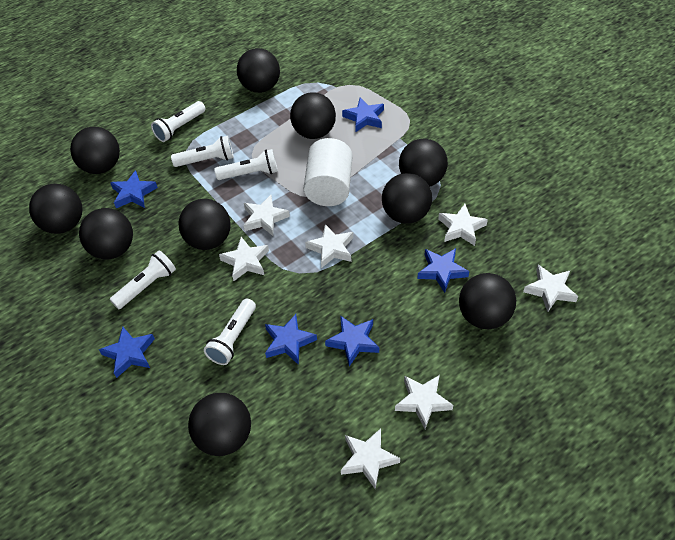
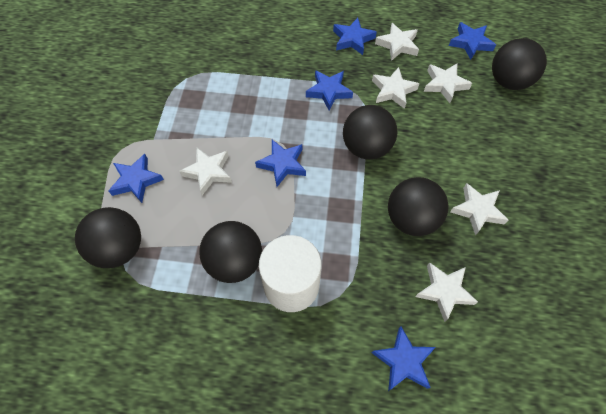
black ball: [29,184,82,234] [70,127,120,174] [79,208,133,260] [178,199,231,250] [188,393,251,456] [237,48,280,93] [290,92,336,139] [382,173,432,224] [399,139,448,187] [459,273,516,329] = 10 -> [75,207,141,268] [199,221,262,283] [343,105,397,159] [388,177,449,236] [492,38,547,90] = 5
white flashlight: [110,250,176,309] [151,101,206,142] [171,136,234,167] [204,299,256,365] [214,149,278,180] = 5 -> none = 0
white star: [219,237,269,281] [244,195,290,236] [305,224,353,268] [341,428,400,490] [395,375,454,429] [438,204,488,246] [523,265,578,312] = 7 -> [179,147,232,195] [372,67,419,109] [375,23,419,61] [415,262,478,322] [424,64,472,103] [450,183,508,236] = 6

